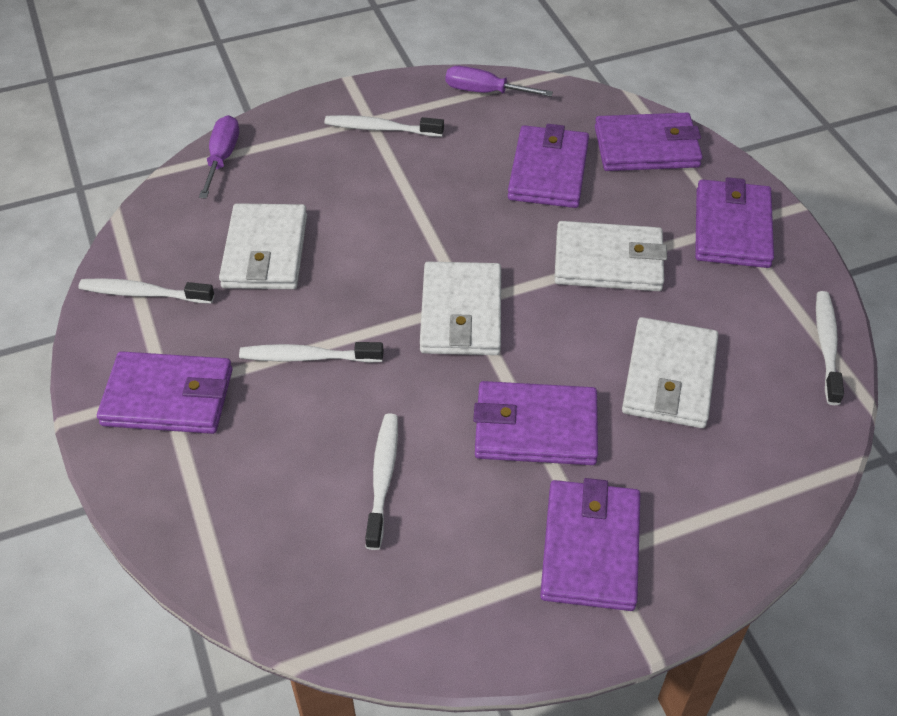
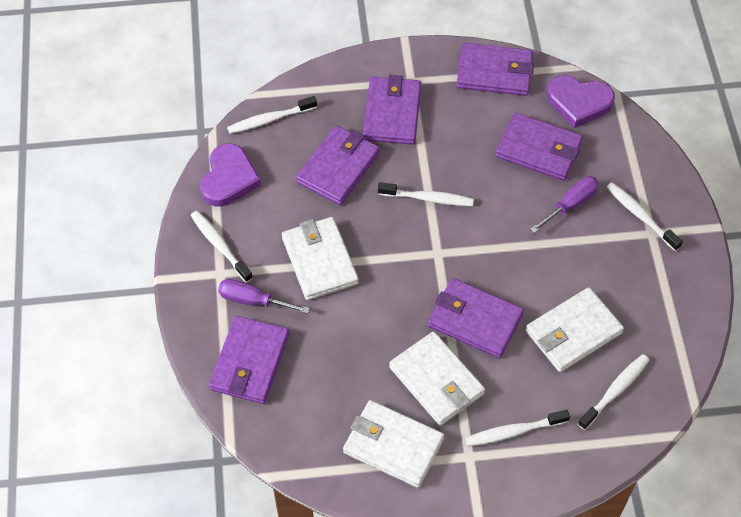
purple heart: none = 0 -> [200,143,261,207] [547,76,615,128] = 2
white toothbrush: [78,278,214,304] [239,342,384,363] [324,115,444,137] [365,413,398,550] [816,291,844,405] = 5 -> [191,211,253,283] [227,96,317,134] [378,182,474,206] [465,410,570,447] [578,354,649,430] [607,182,683,251] = 6

